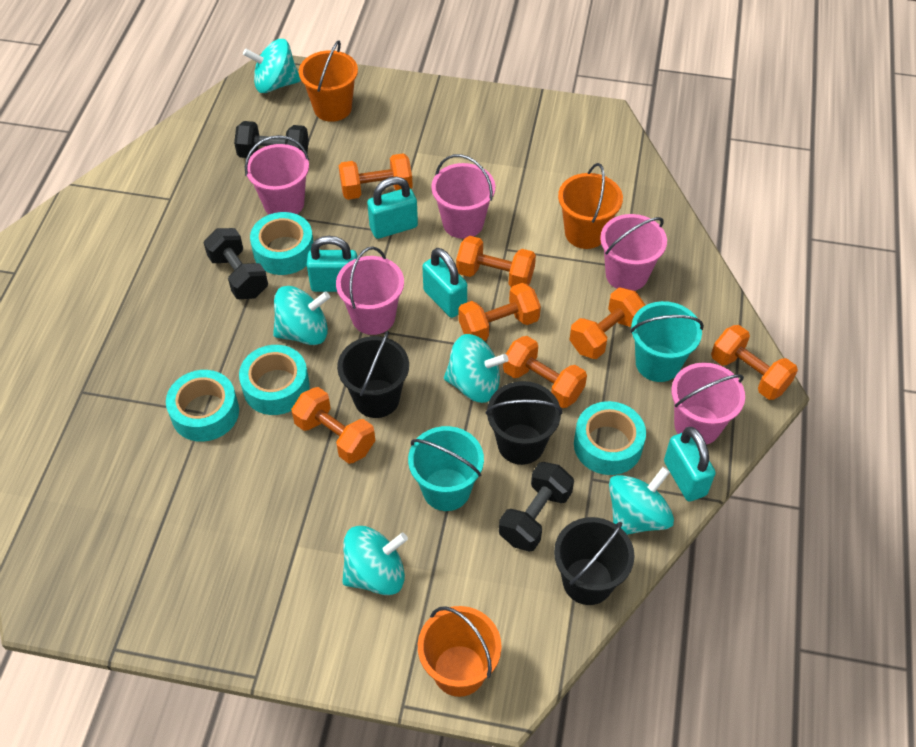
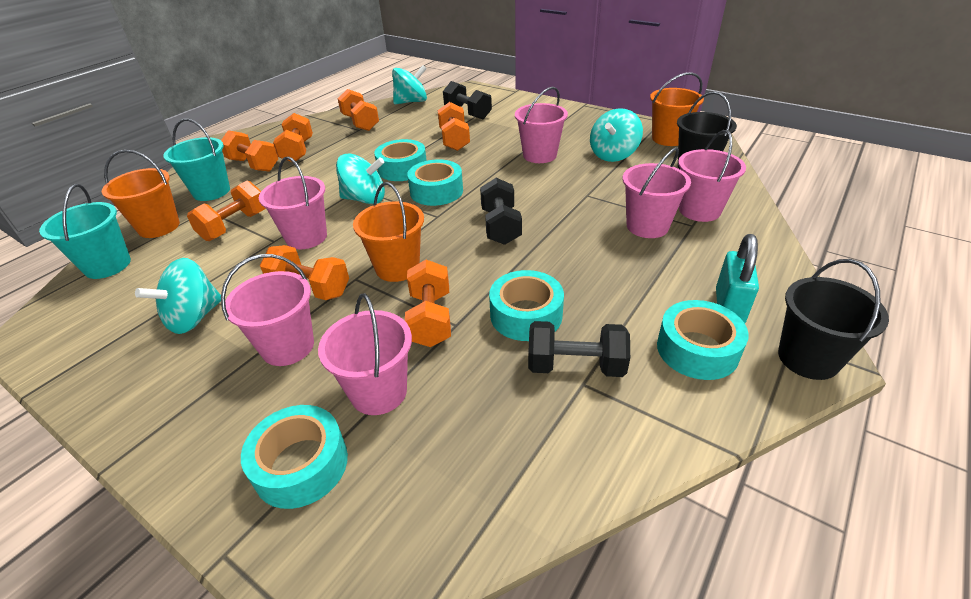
black bucket: [337,331,409,418] [486,381,562,465] [554,517,634,605] = 3 -> [677,91,737,169] [778,259,889,380] = 2
pink bucket: [245,135,309,214] [336,247,404,335] [431,154,495,239] [600,214,667,291] [671,362,745,445] = 5 -> [221,254,314,366] [259,157,327,249] [318,293,412,415] [515,87,568,163] [623,147,691,238] [678,130,746,222] = 6
turquoise padlock: [307,236,357,292] [367,177,418,239] [422,248,467,318] [664,427,716,502] = 4 -> [716,234,759,323] = 1
turquoise spinning top: [243,39,301,93] [273,286,330,345] [342,526,408,595] [444,334,508,403] [609,467,674,535] = 5 -> [135,258,221,334] [336,154,385,204] [392,65,427,104] [590,108,643,162] = 4
turquoise tape: [166,370,239,442] [239,345,310,415] [250,212,314,275] [574,401,646,475] = 4 -> [241,405,348,509] [374,139,427,181] [407,159,463,206] [489,270,564,341] [657,300,749,380] = 5

